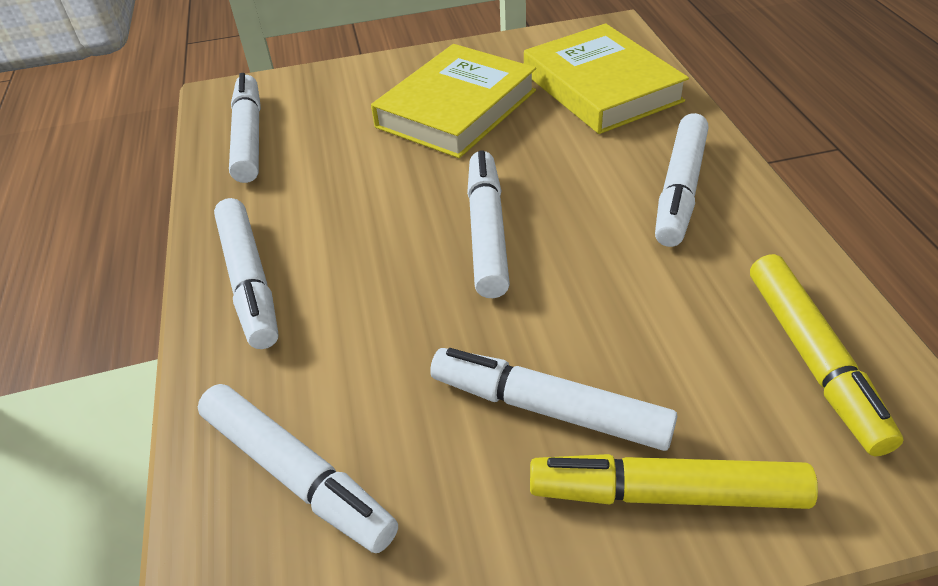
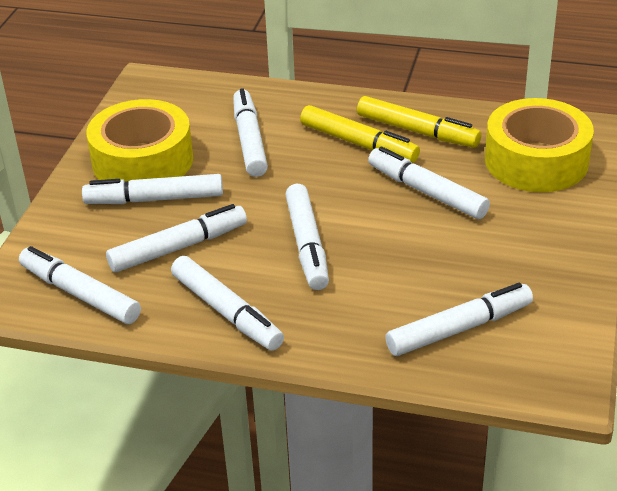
white marker: [198,384,398,553] [214,198,279,349] [229,73,261,183] [430,348,677,451] [467,150,510,298] [655,113,708,247] = 6 -> [19,246,141,324] [82,174,223,204] [106,204,247,272] [171,256,284,351] [233,88,268,177] [285,184,329,290] [368,147,490,219] [385,283,533,356] = 8
yellow book: [371,44,536,158] [524,23,689,134] = 2 -> none = 0
yellow tape: none = 0 -> [86,99,193,181] [485,98,594,192] = 2

